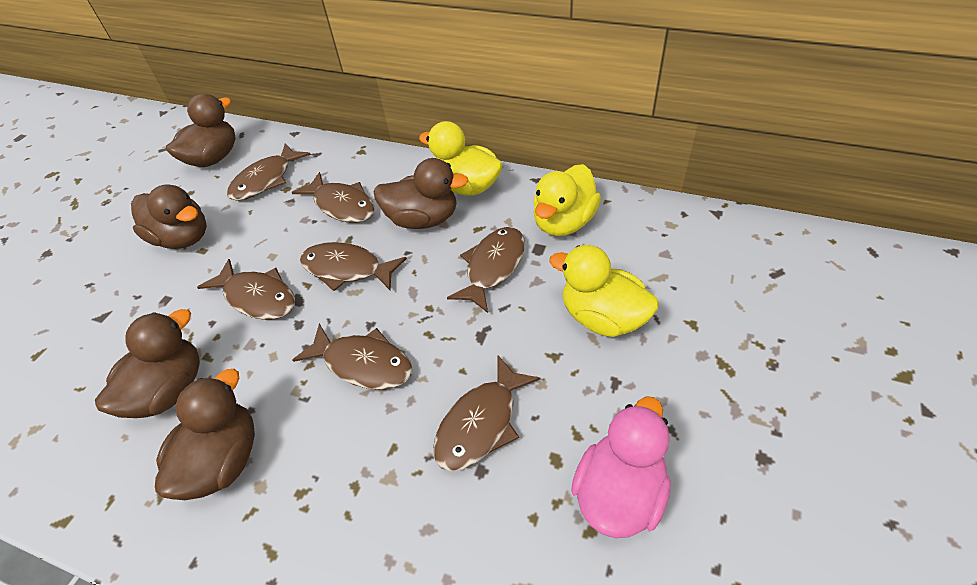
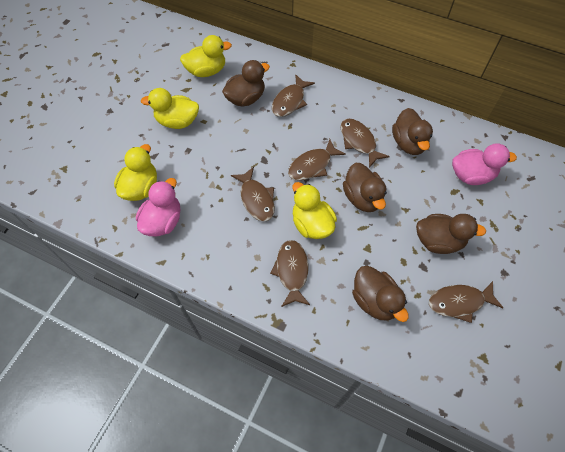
brown fish: [197,259,295,320] [227,143,311,201] [292,172,375,223] [293,323,413,390] [300,242,407,291] [433,355,540,471] [447,227,525,313] = 7 -> [231,167,275,222] [270,240,310,307] [272,74,315,117] [288,139,346,180] [340,119,390,168] [429,281,503,323] = 6
pink duck: [571,396,671,538] = 1 -> [136,178,180,236] [452,143,517,185] = 2
yellow duck: [419,121,503,196] [533,164,601,236] [549,245,659,337] = 3 -> [114,144,157,201] [141,88,199,129] [180,35,232,77] [292,182,337,239] = 4

